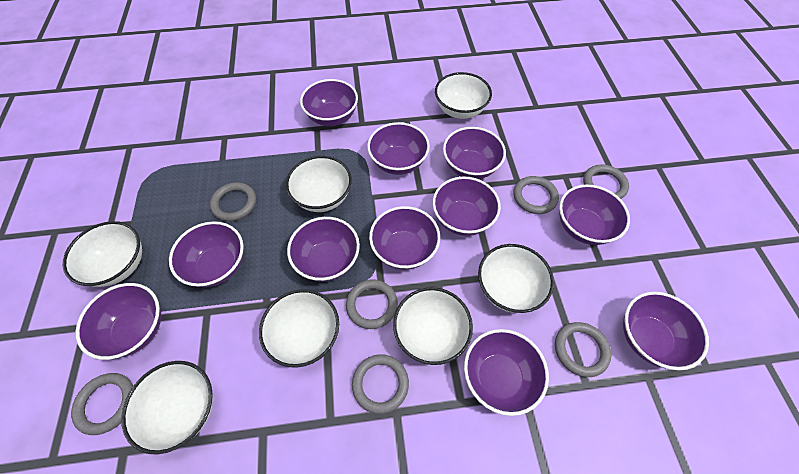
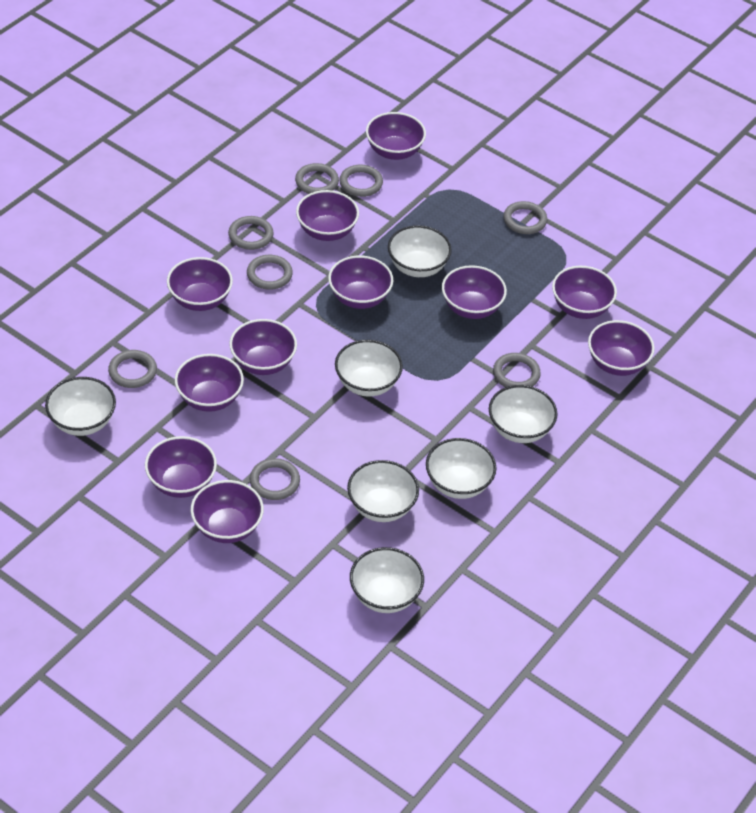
grey ring: [71,373,133,435] [210,182,256,221] [346,279,398,329] [352,354,409,414] [513,176,559,214] [555,322,611,377] [583,165,629,199] = 7 -> [108,350,157,388] [228,216,274,250] [247,255,293,290] [250,458,300,500] [295,163,339,194] [339,165,383,197] [493,353,541,387] [503,201,547,234] = 8

